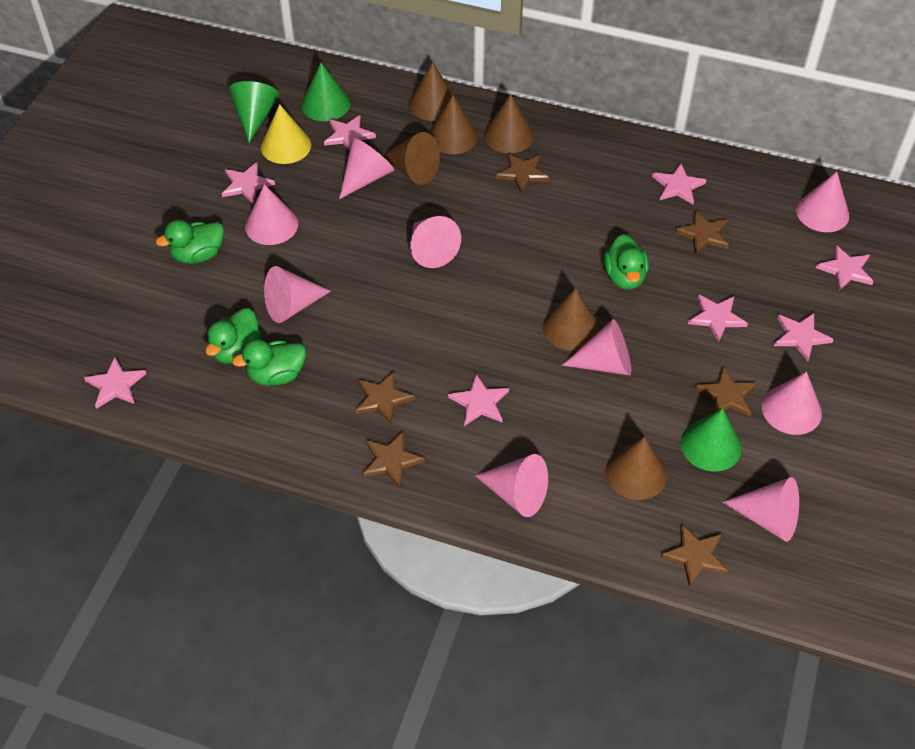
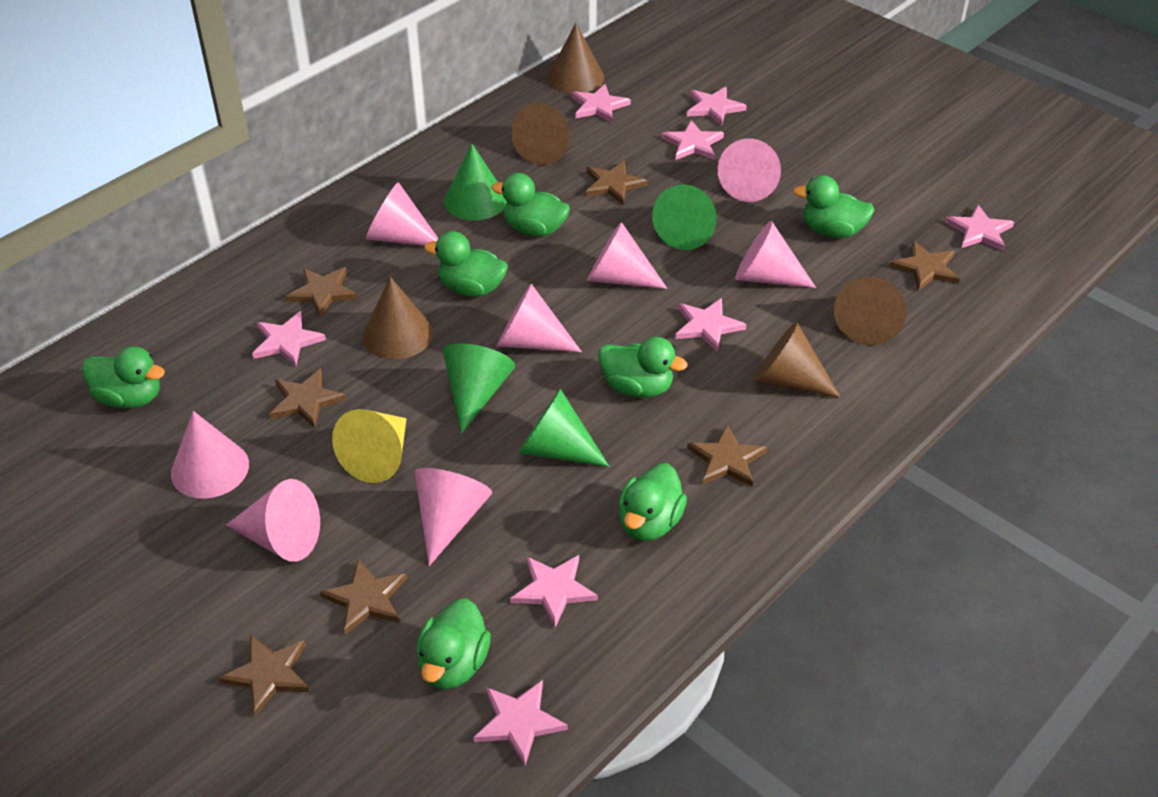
brown cone: [382,132,440,185] [409,62,457,121] [429,95,478,154] [484,94,534,153] [543,288,599,350] [605,437,667,500] = 6 -> [363,277,433,359] [511,103,569,165] [547,23,604,94] [754,322,841,398] [834,277,906,345] = 5
brown star: [355,371,415,424] [363,432,425,488] [495,153,549,194] [660,524,728,587] [674,210,729,254] [695,367,757,417] = 6 -> [218,635,309,717] [270,369,347,428] [285,267,358,317] [320,558,407,635] [585,161,648,205] [687,425,767,487] [889,241,960,291] = 7
green cone: [229,81,279,143] [301,63,350,121] [681,408,742,472] = 3 -> [443,343,515,434] [444,144,507,220] [519,389,610,467] [652,185,717,250] = 4
green duck: [156,220,224,264] [205,308,261,364] [232,339,306,386] [604,234,649,290] = 4 -> [82,346,165,408] [416,598,491,689] [424,231,508,297] [491,173,570,236] [598,337,687,398] [618,463,687,541] [793,175,874,238] = 7
pink cone: [245,184,298,245] [264,266,331,323] [339,138,394,199] [410,216,461,268] [475,454,548,517] [562,319,631,376] [722,477,799,542] [762,372,822,435] [796,172,849,232] = 9 -> [171,411,249,499] [226,479,320,562] [366,182,439,246] [415,468,492,566] [497,284,582,352] [587,222,668,289] [718,138,781,202] [735,221,816,288] = 8

